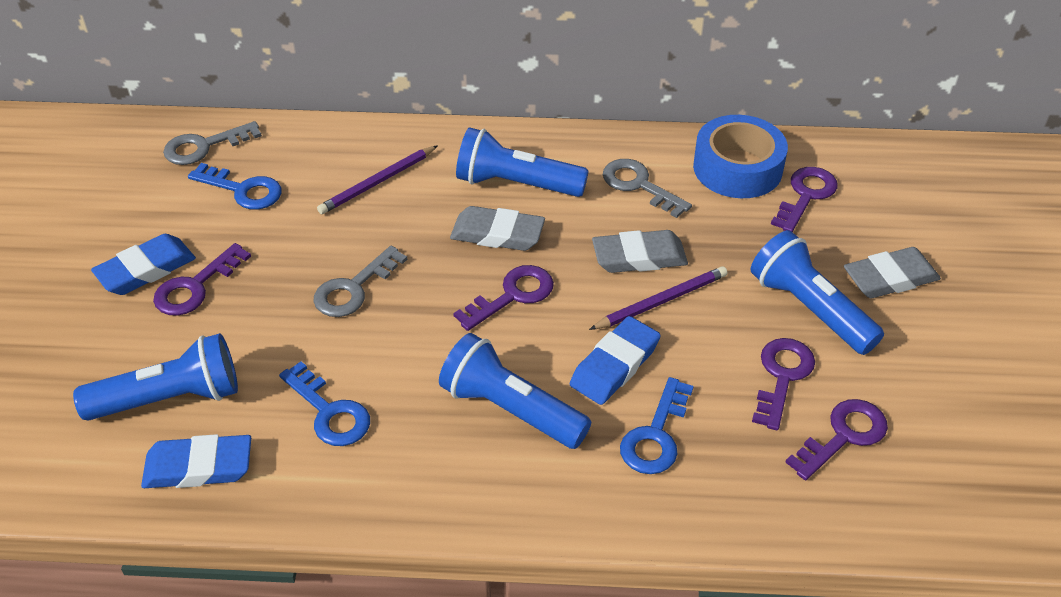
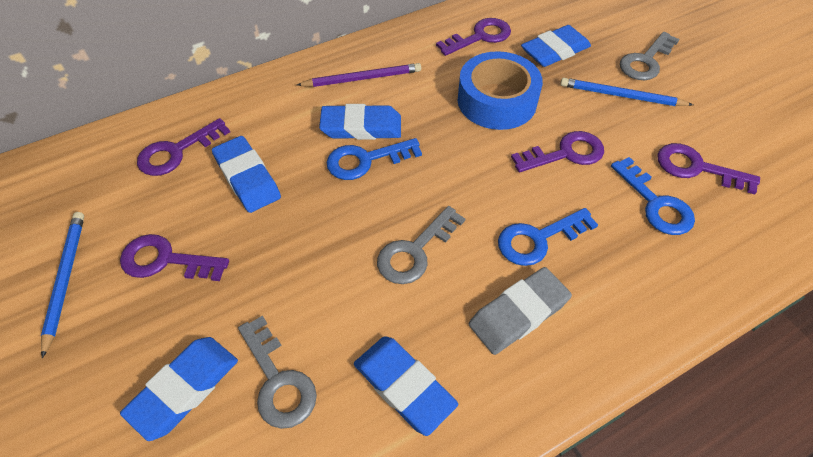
blue eraser: [91,234,196,295] [141,434,251,488] [570,316,661,405] = 3 -> [120,337,238,441] [212,136,281,213] [319,104,401,140] [354,336,458,436] [521,25,591,67] = 5
blue flashlight: [73,333,238,421] [439,333,591,449] [456,127,589,197] [751,230,884,355] = 4 -> none = 0
blue pencil: none = 0 -> [41,212,84,358] [560,78,693,106] = 2
grey eraser: [450,206,545,251] [592,230,688,273] [844,247,941,298] = 3 -> [469,267,572,355] = 1
purple pencil: [317,145,438,214] [589,266,728,330] = 2 -> [297,63,421,87] = 1

